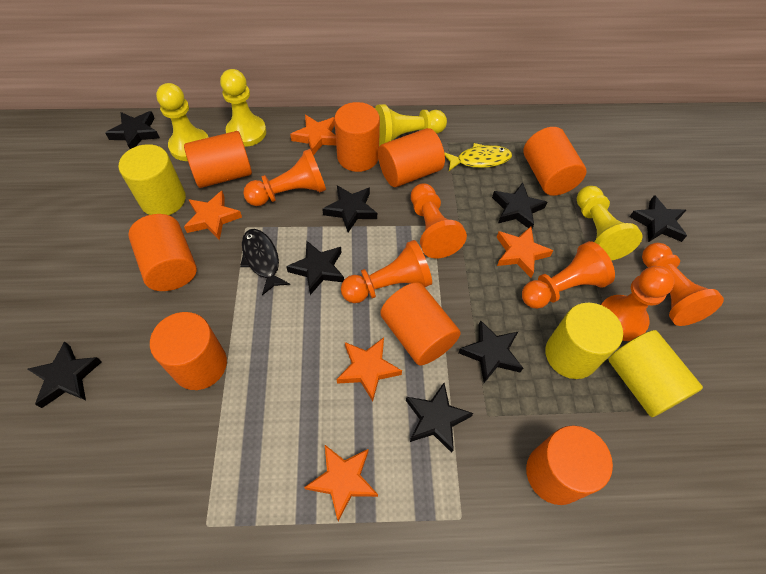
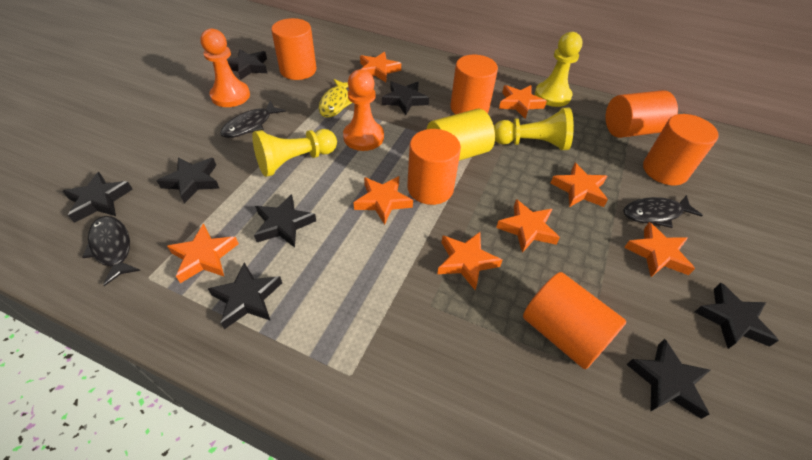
black fish: [240,229,290,295] = 1 -> [82,216,140,286] [220,101,286,138] [623,195,703,228] = 3
orange cylinder: [128,214,197,291] [150,312,227,390] [184,131,252,188] [334,102,380,172] [378,128,445,187] [380,282,461,365] [523,127,587,196] [526,425,613,505] = 8 -> [271,18,316,80] [407,129,461,205] [450,55,498,114] [523,272,627,369] [606,90,678,138] [643,114,719,186] = 6
orange pawn: [243,149,326,206] [341,240,432,303] [411,183,467,259] [522,241,615,309] [601,266,675,341] [642,243,724,326] = 6 -> [200,28,250,107] [343,69,384,151] = 2
orange star: [184,191,242,240] [290,115,336,155] [304,445,378,521] [336,337,402,402] [496,226,553,278] = 5 -> [167,223,239,283] [353,176,413,225] [360,52,401,82] [437,232,503,290] [496,199,560,253] [499,85,547,119] [550,163,608,207] [624,222,695,277] = 8
yellow cylinder: [119,144,186,215] [545,303,623,379] [609,330,703,417] = 3 -> [427,108,495,161] = 1
yellow pawn: [156,83,209,161] [220,69,266,147] [375,104,447,146] [577,186,643,261] = 4 -> [252,129,337,177] [494,107,574,150] [535,32,583,107] = 3

